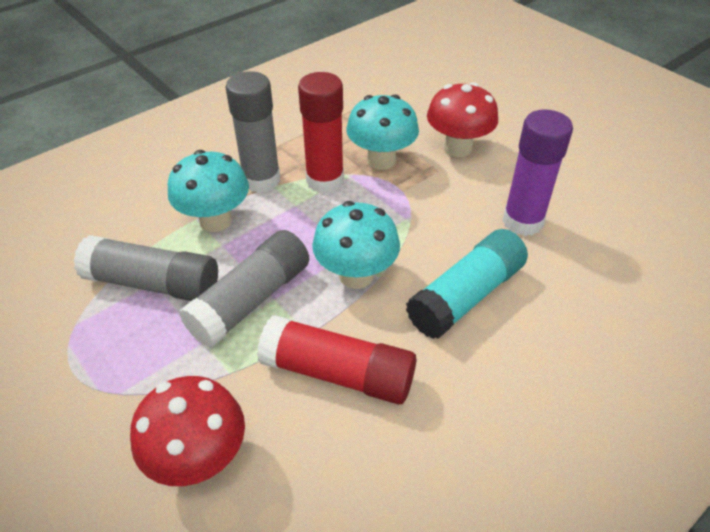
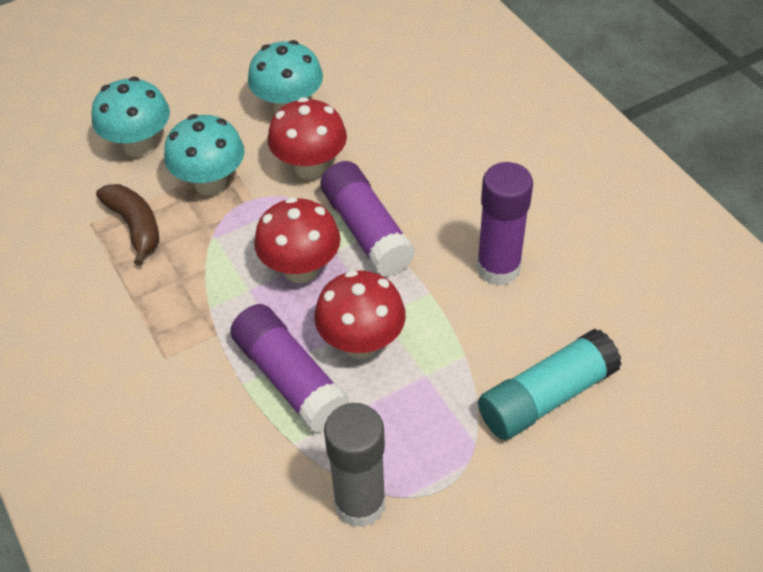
brown banana: none = 0 -> [96,184,159,265] = 1
grey glue stick: [74,235,218,301] [179,230,309,348] [225,71,280,193] = 3 -> [324,403,386,528] = 1
purple glue stick: [502,109,573,236] = 1 -> [230,304,350,433] [320,161,415,277] [476,162,533,286] = 3
red glue stick: [257,315,416,405] [298,72,344,193] = 2 -> none = 0
red mushroom: [130,376,245,486] [427,82,498,157] = 2 -> [254,197,341,283] [268,97,347,179] [314,270,406,358] = 3

